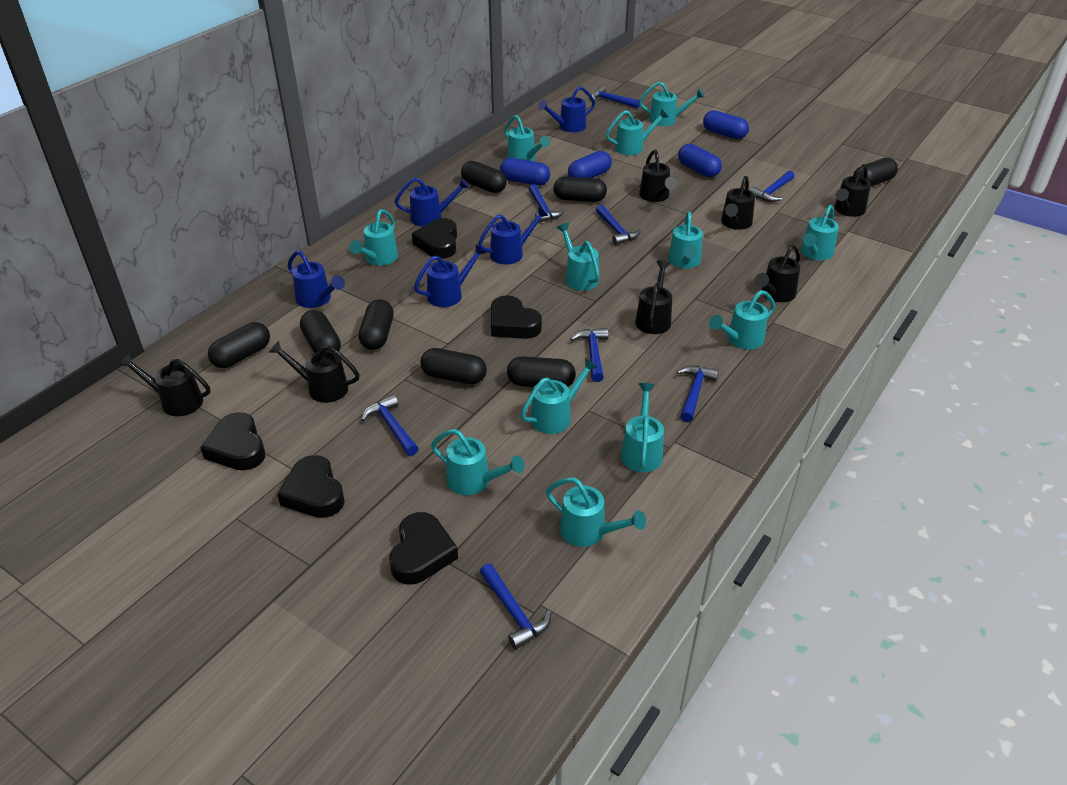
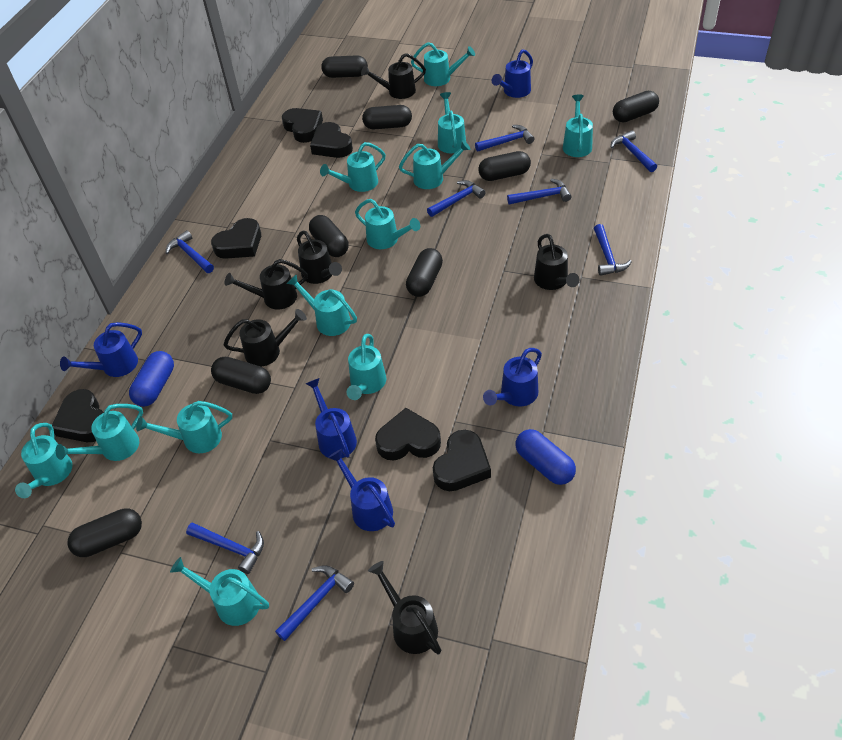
black heart: [200,412,265,471] [277,455,345,518] [389,512,458,585] [412,218,457,259] [491,295,542,339] = 5 -> [52,389,104,442] [211,218,261,259] [282,108,323,143] [310,122,353,158] [375,408,441,461] [433,430,491,491] = 6
black watering can: [118,353,210,416] [268,340,360,403] [635,260,672,334] [639,150,677,202] [721,176,755,230] [755,245,800,302] [834,164,871,217] = 7 -> [224,309,307,367] [225,259,308,310] [297,231,342,284] [361,53,426,99] [368,561,441,654] [534,234,579,290] = 6
blue capsule: [500,158,550,185] [568,151,612,178] [678,144,722,177] [703,110,749,139] = 4 -> [129,351,174,407] [516,429,576,485] = 2

